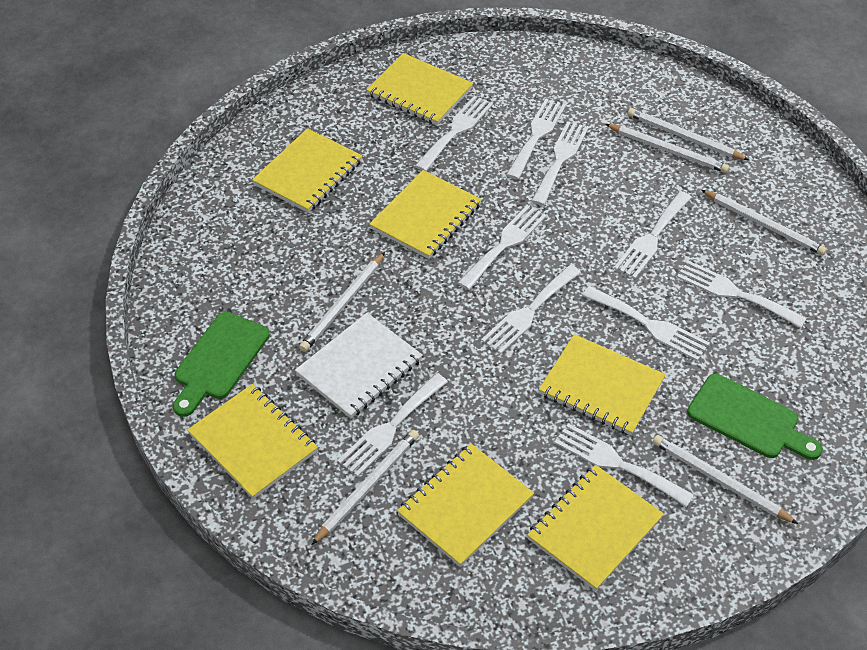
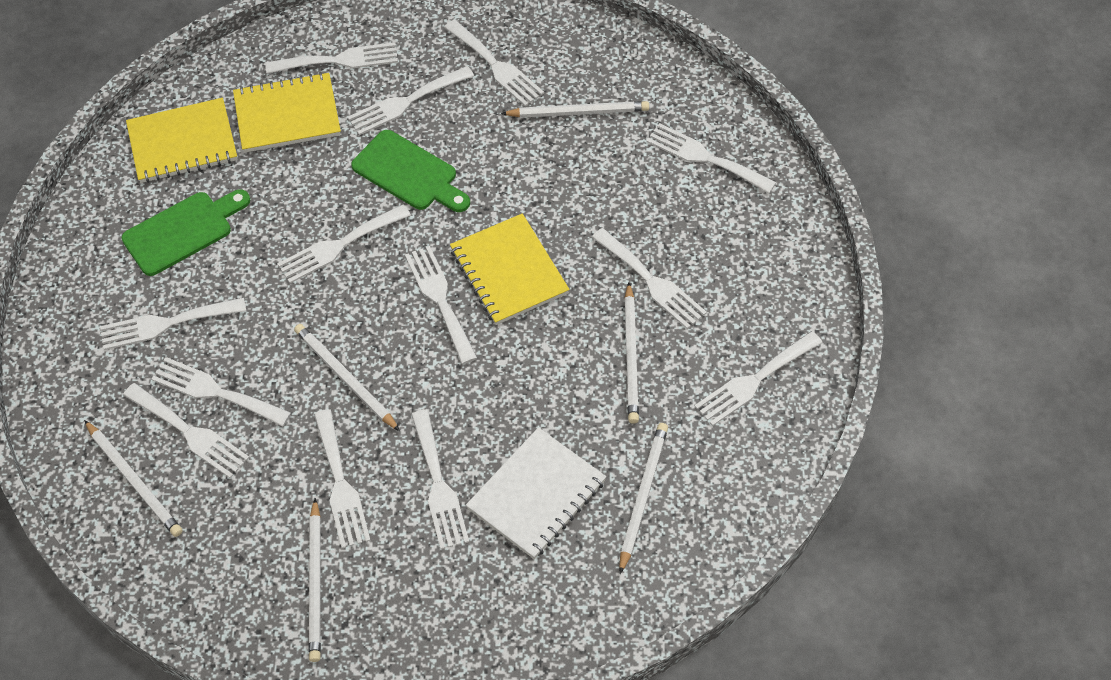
white fork: [337,373,448,477] [415,95,493,171] [458,205,547,290] [481,265,581,354] [506,99,566,180] [531,121,589,206] [555,423,694,507] [582,286,710,361] [614,191,692,279] [677,261,807,328] = 10 -> [100,298,246,350] [123,383,249,478] [151,357,291,427] [265,42,398,74] [277,204,411,283] [314,409,371,548] [348,66,474,135] [405,246,477,364] [411,410,469,549] [444,20,544,106] [592,228,707,329] [646,123,776,193] [695,331,823,426] = 13
yellow notebook: [187,384,318,499] [252,128,362,213] [366,53,473,125] [369,170,481,259] [397,444,534,567] [527,464,664,591] [538,334,666,435] = 7 -> [126,98,238,183] [233,72,341,153] [450,213,570,325] = 3

